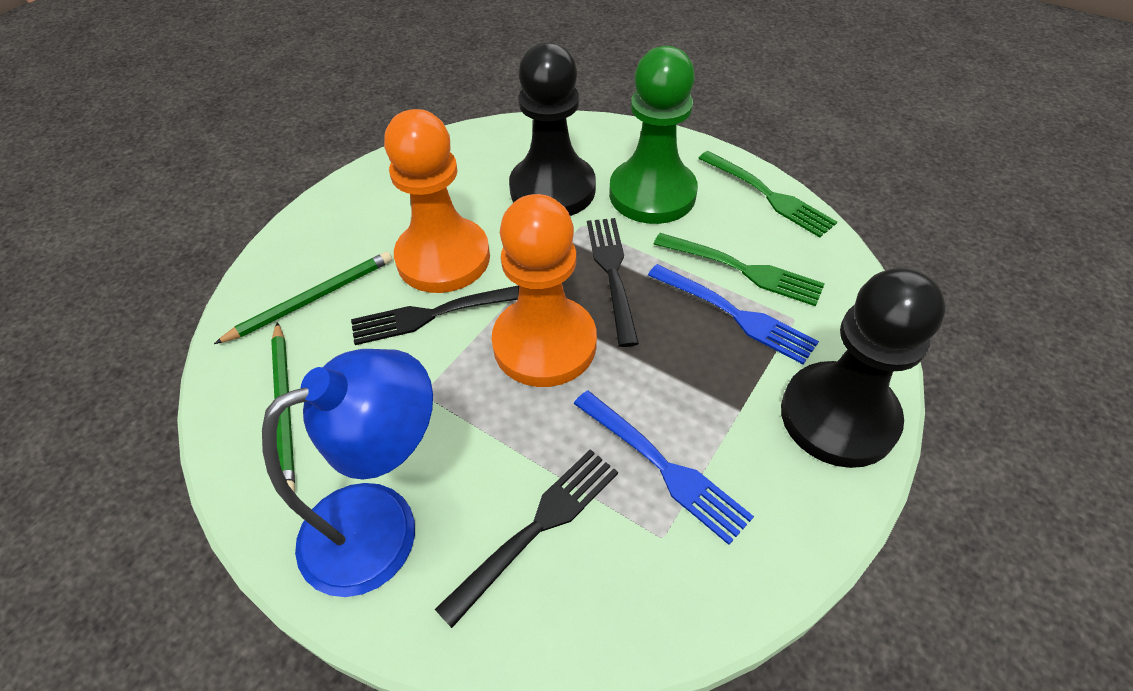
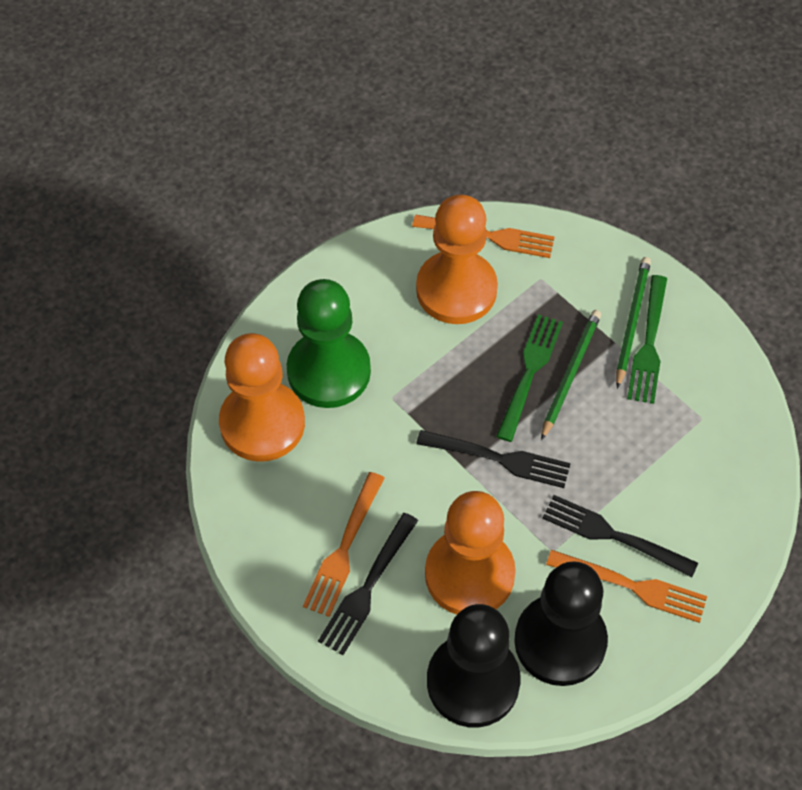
blue fork: [573,391,754,545] [648,264,819,364] = 2 -> none = 0
blue lamp: [262,349,433,597] = 1 -> none = 0
orange fork: none = 0 -> [303,472,384,617] [412,214,555,258] [546,550,707,623] = 3
orange pawn: [384,109,490,293] [491,194,597,387] = 2 -> [219,333,305,462] [416,195,498,324] [425,491,516,615] = 3

